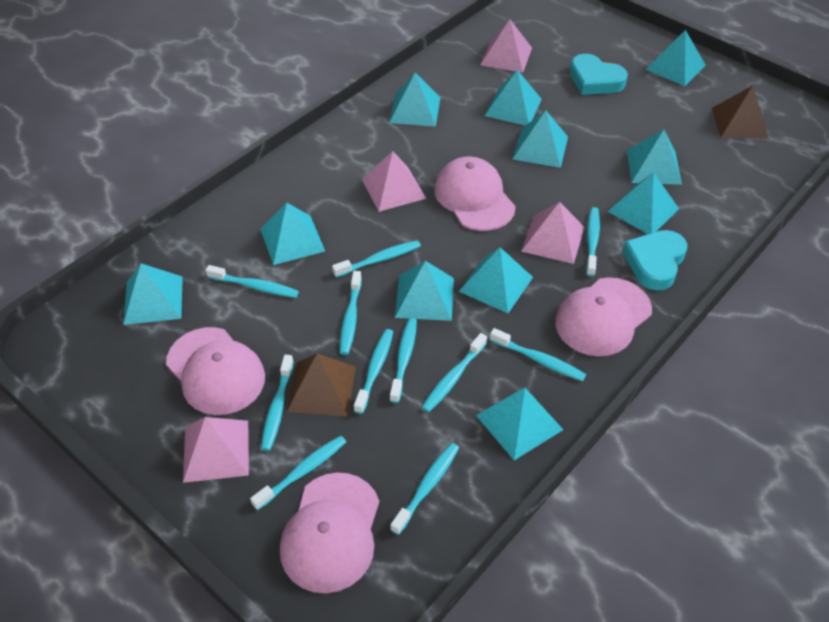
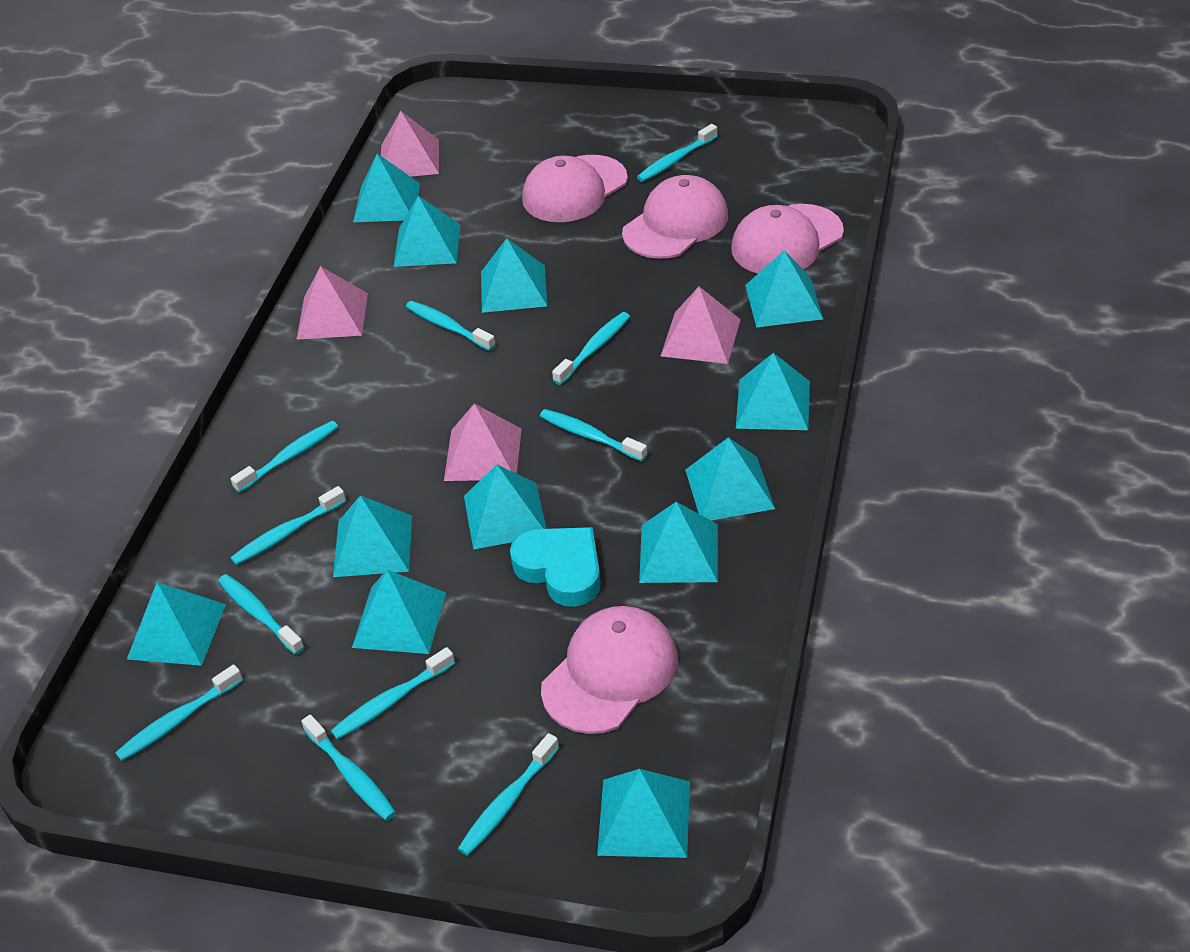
brown pyramid: [287,354,356,417] [712,85,769,139] = 2 -> none = 0
turquoise heart: [570,54,628,95] [622,230,688,290] = 2 -> [510,527,601,607] = 1
turquoise pyramid: [123,263,183,325] [260,203,325,265] [389,73,440,127] [395,261,454,321] [459,247,533,313] [476,387,563,460] [485,70,542,126] [513,110,568,168] [607,172,679,234] [627,129,682,185] [645,30,706,86] = 11 -> [127,582,226,666] [333,495,412,577] [352,570,446,654] [353,154,420,222] [394,196,460,267] [464,465,547,550] [481,238,547,313] [597,769,690,858] [639,502,718,583] [685,437,775,521] [736,353,810,430] [745,250,823,327] = 12

